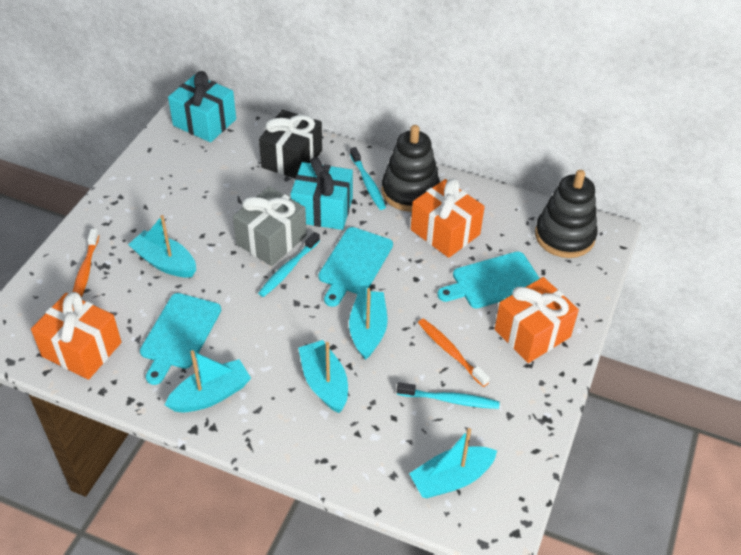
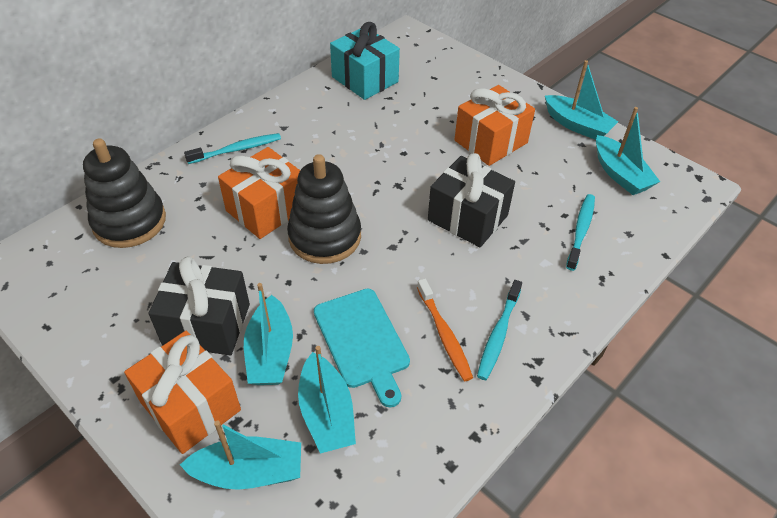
black gift: [259,110,322,178] = 1 -> [148,256,250,355] [428,153,515,247] = 2
grey gift: [233,186,307,266] = 1 -> none = 0
orange toothbrush: [73,229,99,298] [418,318,490,387] = 2 -> [417,278,473,381] = 1
turquoise cutting board: [140,293,221,385] [318,227,393,307] [437,252,540,308] = 3 -> [314,289,410,407] = 1
turquoise gift: [168,71,236,142] [291,157,353,230] = 2 -> [330,22,400,100] = 1

